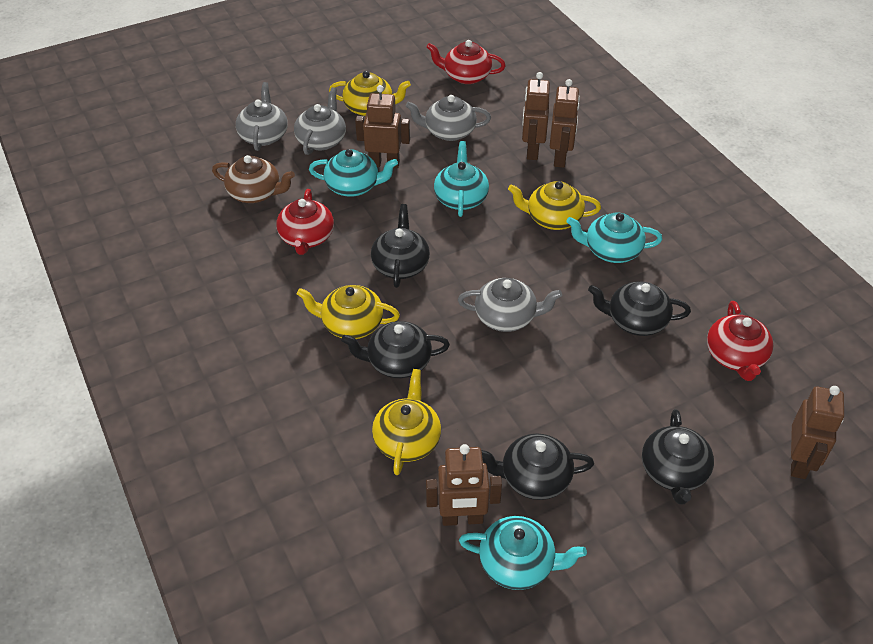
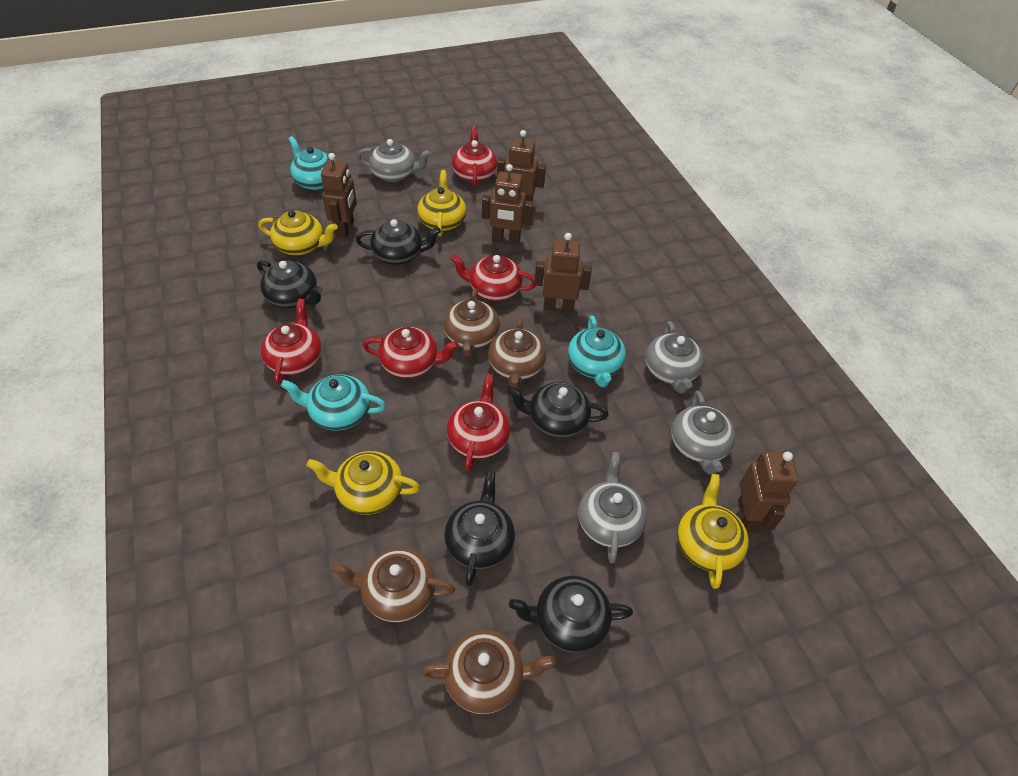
brown teapot: [212,155,295,203] = 1 -> [330,548,455,622] [421,630,555,714] [444,289,500,357] [488,317,546,388] = 4
red teapot: [276,189,334,255] [427,40,506,84] [707,301,773,381] = 3 -> [261,299,322,385] [363,327,459,378] [447,374,510,471] [450,254,535,301] [452,126,497,187] = 5
turquoise teapot: [309,149,398,197] [434,141,489,217] [459,516,587,590] [566,212,662,263] = 4 -> [281,374,386,431] [288,136,335,190] [568,315,626,387] = 3

